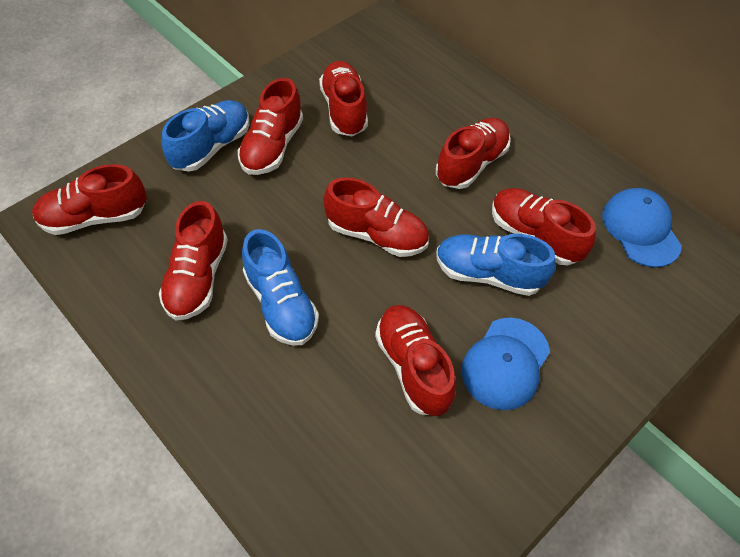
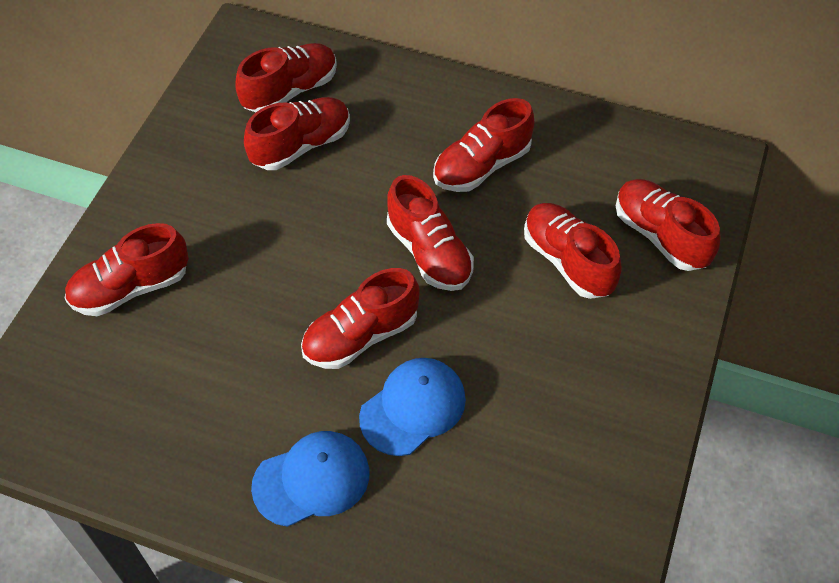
blue shoe: [161,100,249,172] [242,229,319,346] [436,234,556,296] = 3 -> none = 0

